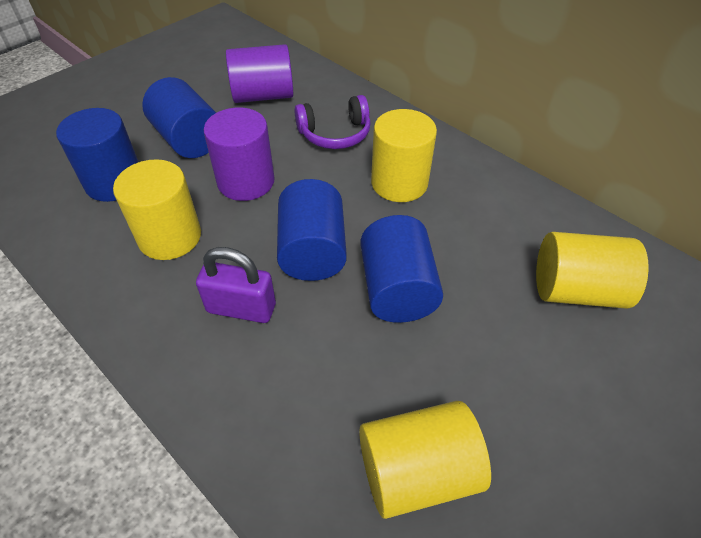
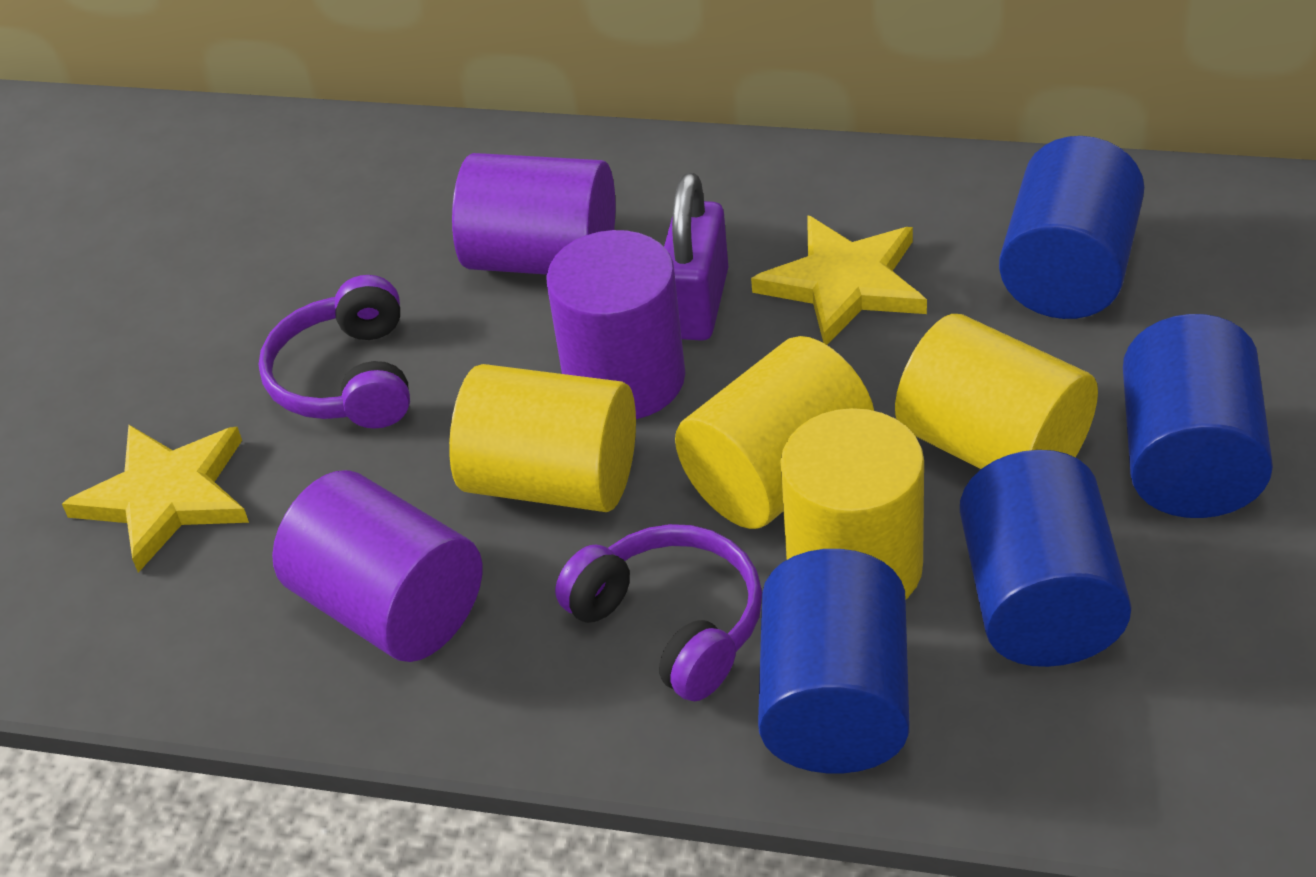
purple cylinder: [204,108,275,201] [226,44,293,103] = 2 -> [272,470,482,662] [452,153,615,275] [546,230,685,419] = 3
purple headphones: [295,95,371,149] = 1 -> [259,275,410,429] [555,524,762,701] = 2
yellow star: none = 0 -> [62,425,249,573] [751,215,927,345] = 2

